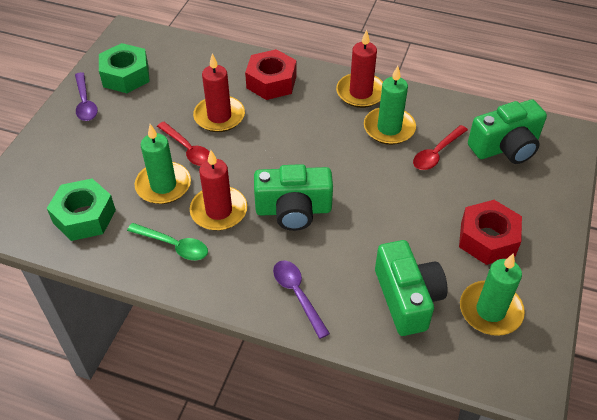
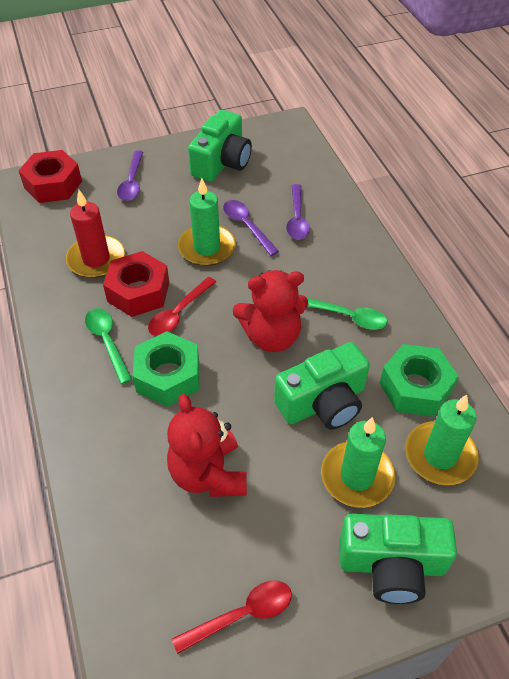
green spoon: [127,223,208,260] = 1 -> [85,308,132,384] [307,298,387,330] = 2
purple spoon: [75,72,98,121] [273,260,330,339] = 2 -> [117,150,143,201] [223,200,279,256] [286,184,310,240] = 3
red candle: [190,150,247,231] [193,53,245,132] [336,29,383,108] = 3 -> [66,190,125,278] = 1
red teddy bear: none = 0 -> [167,394,247,497] [233,270,308,352] = 2

